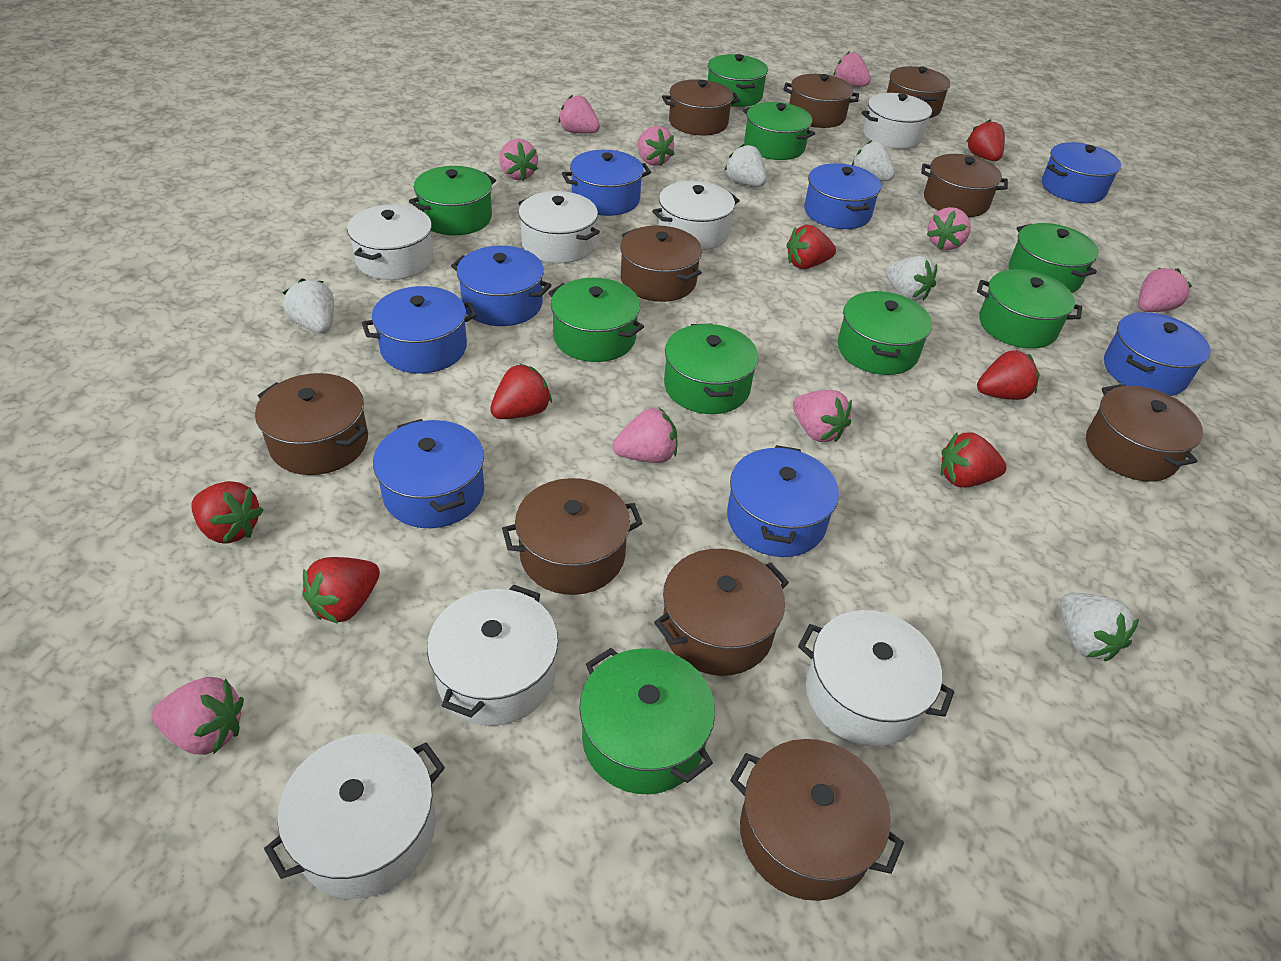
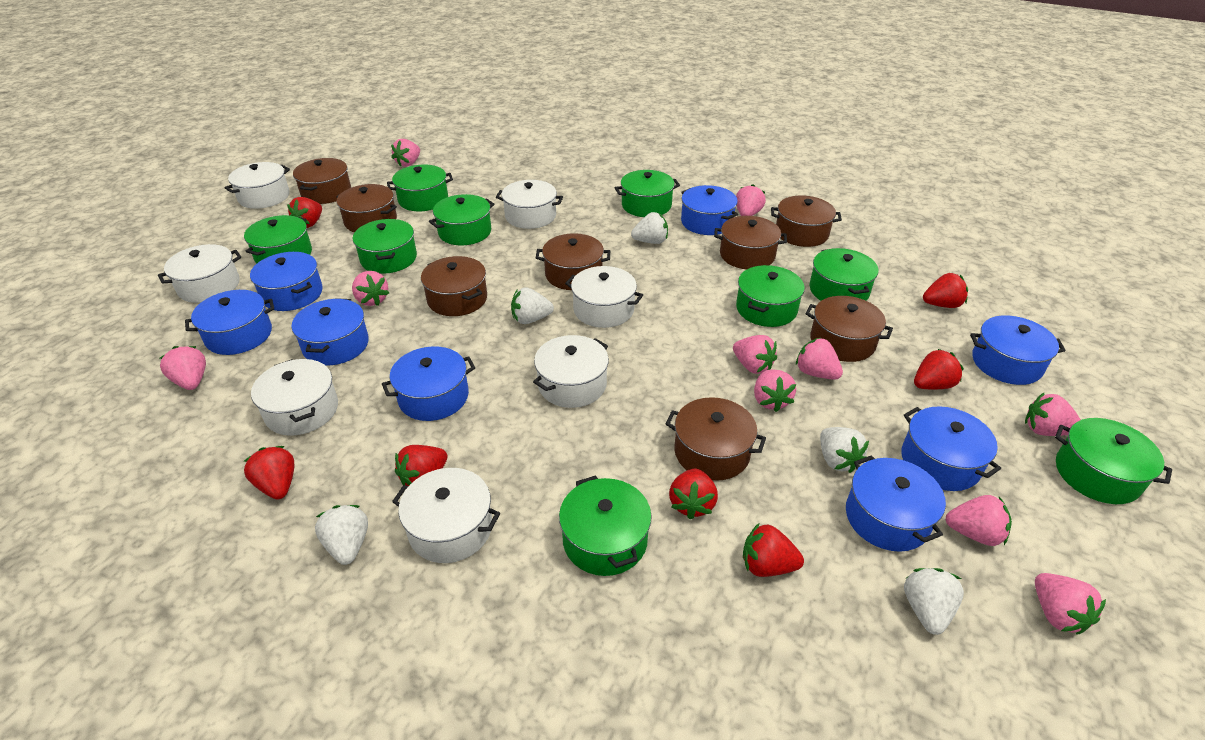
brown pot: [255,373,368,475] [502,478,643,595] [620,225,702,302] [654,549,789,676] [662,79,740,135] [730,739,904,901] [784,74,859,128] [887,66,950,118] [921,154,1008,217] [1086,384,1203,482] = 10 -> [293,158,351,204] [336,184,397,232] [421,256,487,316] [536,233,610,290] [665,397,766,481] [714,216,787,270] [771,196,842,247] [805,296,893,362] = 8
pink strawberry: [152,677,244,755] [499,139,538,181] [558,95,600,134] [613,408,678,463] [638,126,674,166] [793,390,852,442] [834,51,871,87] [926,207,971,250] [1138,268,1192,312] = 9 -> [160,346,206,390] [352,271,389,306] [391,139,420,167] [733,335,777,374] [736,184,766,216] [754,369,796,412] [796,338,843,380] [945,495,1012,546] [1025,393,1081,436] [1035,573,1106,635] = 10

